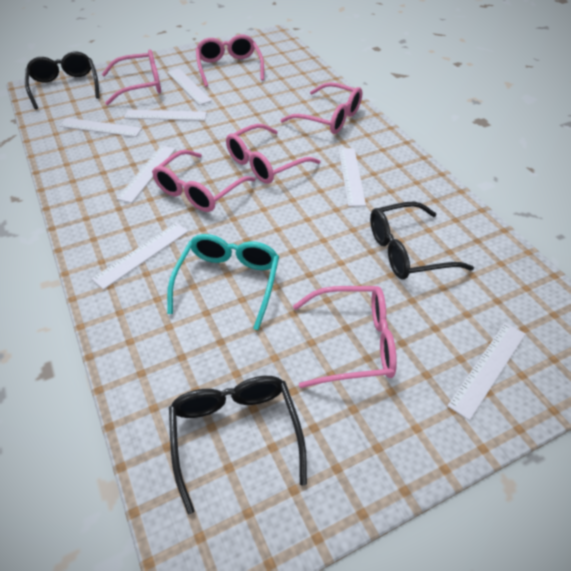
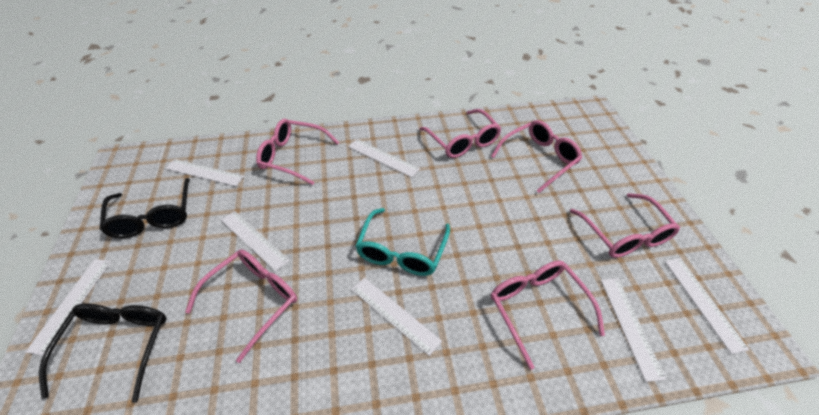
black glasses: [25,52,100,109] [169,376,307,515] [370,201,474,280] = 3 -> [39,303,167,403] [100,178,190,238] = 2

